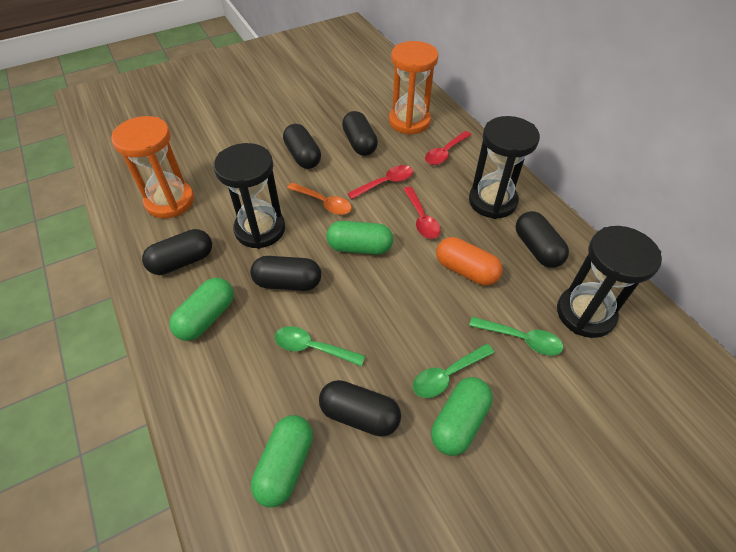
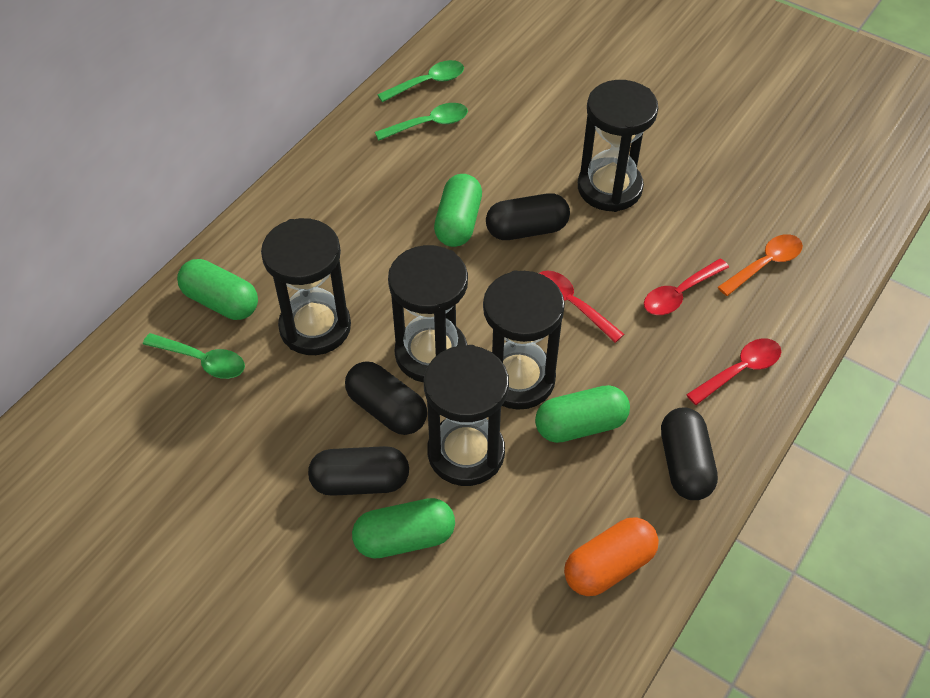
black capsule: [142,229,212,275] [250,256,321,291] [283,124,321,169] [319,380,401,437] [342,111,378,156] [516,211,569,268] = 6 -> [308,446,409,496] [345,361,427,435] [486,193,570,240] [661,407,718,500] = 4
black hourglass: [213,143,285,249] [469,116,540,219] [557,226,662,338] = 3 -> [261,218,351,355] [388,245,468,383] [424,345,509,486] [483,270,565,410] [578,80,658,212] = 5
orange hourglass: [111,116,194,218] [389,41,439,135] = 2 -> none = 0

